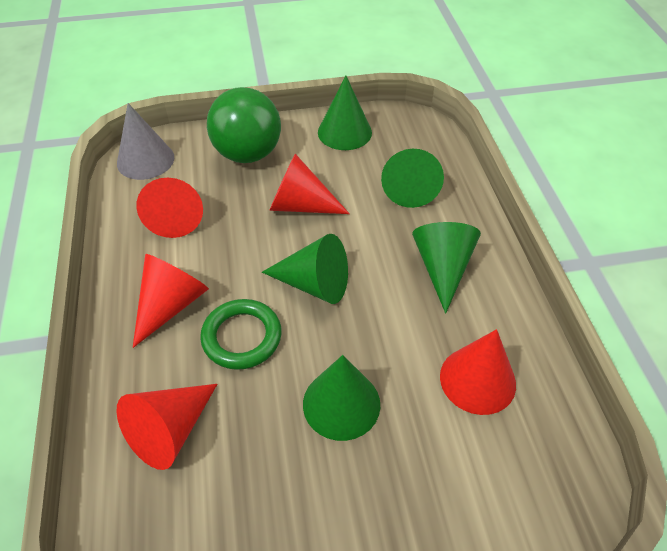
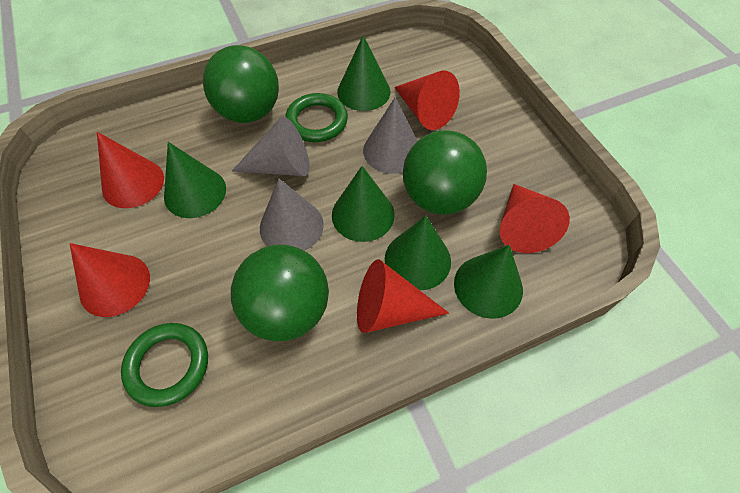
green ball: [207,87,281,163] = 1 -> [203,45,279,123] [231,245,329,341] [403,130,487,215] = 3
green ring: [200,299,282,370] = 1 -> [121,323,208,407] [285,93,348,142] = 2
grey cone: [117,103,174,180] = 1 -> [232,116,310,176] [260,178,324,251] [363,97,417,174] = 3

